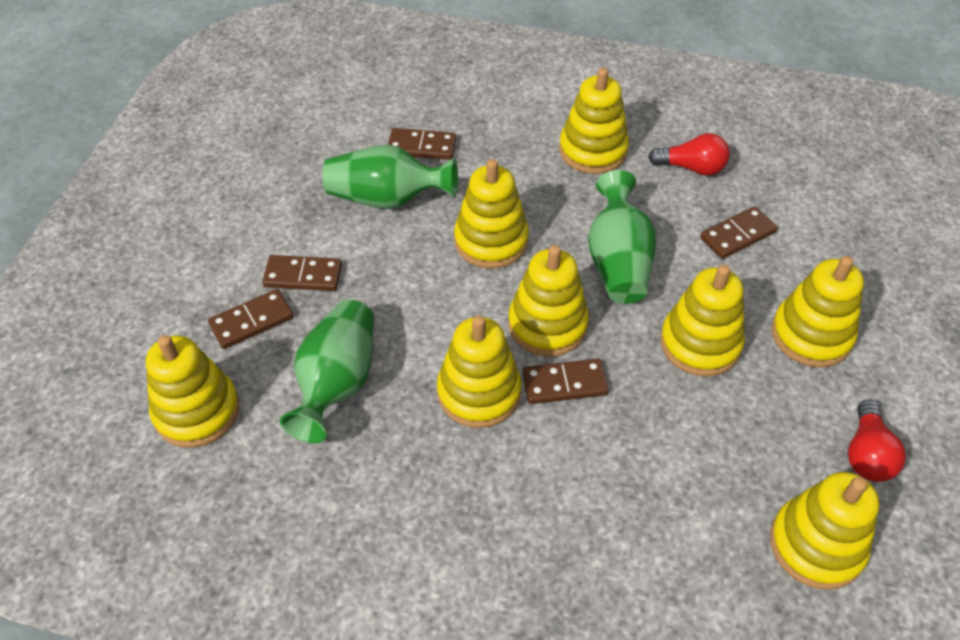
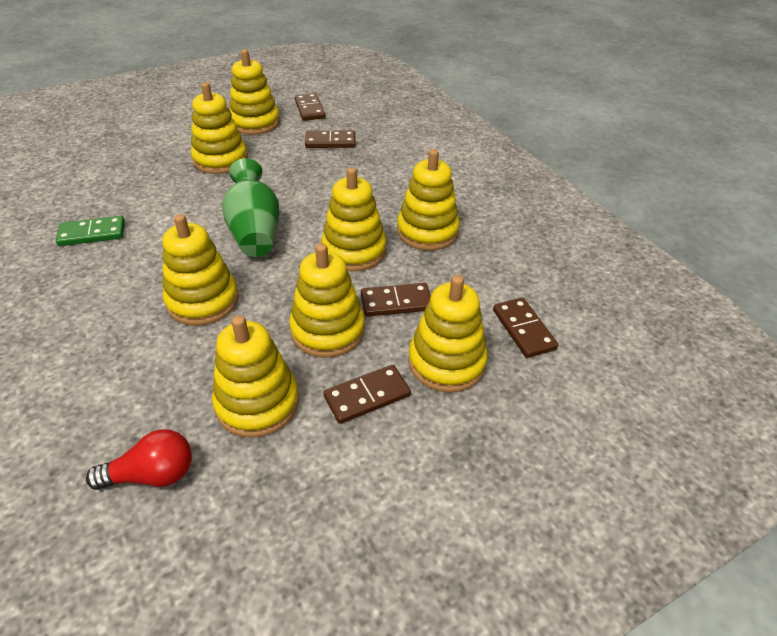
green domino: none = 0 -> [56,216,125,246] = 1
green vase: [280,300,374,443] [322,145,458,209] [588,170,656,304] = 3 -> [222,158,279,257] = 1
red light bulb: [648,133,730,176] [848,399,906,482] = 2 -> [86,429,192,490] = 1

